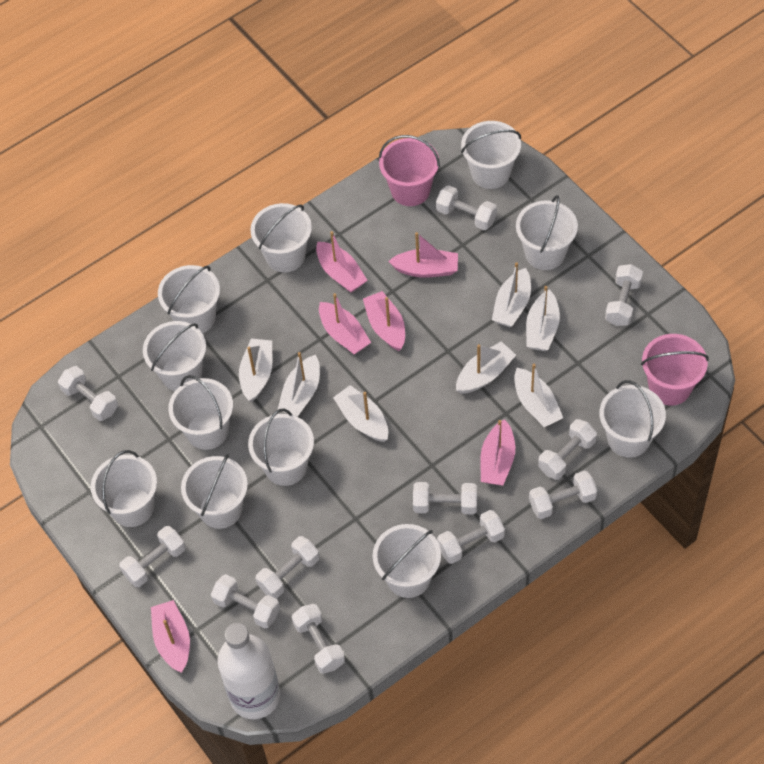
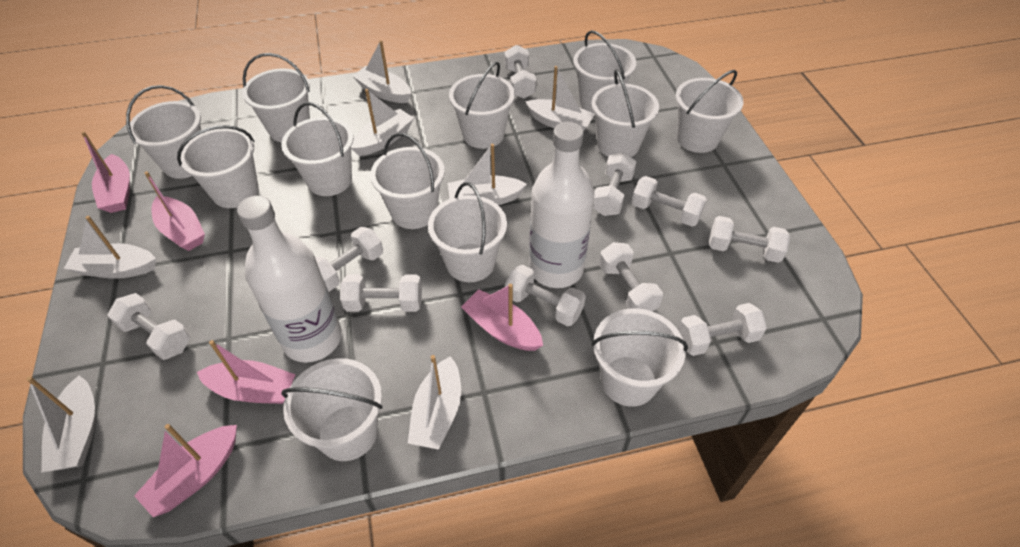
pink boat: [151,600,190,673] [316,231,367,293] [319,293,371,355] [363,291,405,351] [388,232,458,278] [480,419,515,485] = 6 -> [81,131,130,213] [134,424,237,517] [144,171,205,251] [197,340,296,404] [461,284,543,351] = 5
pink bucket: [379,135,440,206] [641,334,709,406] = 2 -> none = 0
white bottle: [217,623,280,719] = 1 -> [237,196,342,363] [529,122,595,288] = 2
white bucket: [91,450,157,527] [143,321,206,391] [158,265,220,333] [168,375,233,450] [181,454,248,529] [248,409,314,486] [250,203,312,272] [373,524,441,598] [461,121,521,189] [516,195,578,270] [599,380,666,458] = 11 -> [126,85,201,179] [177,125,259,208] [242,53,310,142] [281,358,383,461] [282,102,354,196] [370,133,445,229] [428,182,507,282] [449,62,515,149] [573,30,636,114] [591,308,688,407] [592,69,659,157] [676,70,743,153] = 12
white dumbbell: [58,366,118,421] [119,526,186,587] [211,574,280,628] [255,536,320,599] [292,604,345,674] [413,482,477,514] [436,185,497,230] [437,510,505,564] [529,470,597,519] [538,419,597,480] [605,264,643,326] = 11 -> [107,293,190,360] [315,227,383,292] [340,275,422,312] [504,45,536,99] [505,265,586,326] [593,152,636,216] [599,242,663,311] [632,176,707,227] [678,303,767,356] [709,216,790,263] = 10

